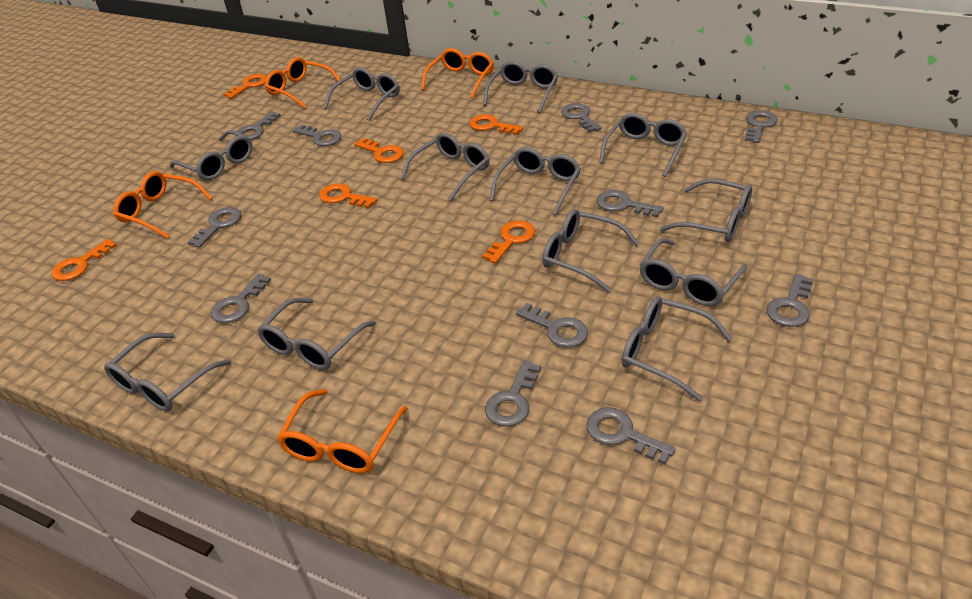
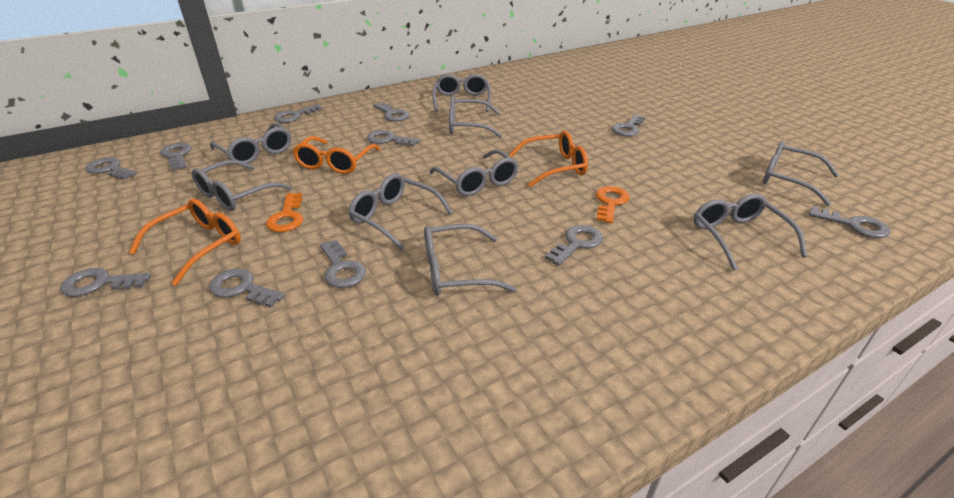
grey glasses: [104,333,231,411] [170,130,252,180] [257,298,376,370] [324,67,400,121] [400,133,490,201] [483,61,558,113] [490,147,581,216] [542,209,640,292] [599,113,687,177] [622,296,732,401] [640,238,747,306] [660,179,752,242] = 12 -> [192,160,292,211] [210,123,292,164] [348,174,453,250] [424,224,517,295] [429,150,519,196] [432,74,491,112] [449,96,502,138] [693,194,807,271] [763,141,839,206] = 9
orange glasses: [113,171,213,239] [265,57,341,109] [277,389,408,473] [421,48,494,99] = 4 -> [129,199,241,286] [292,136,380,174] [509,131,588,187] = 3
orange key: [51,239,117,281] [223,74,267,99] [319,183,377,208] [354,138,404,163] [469,114,524,135] [483,221,535,264] = 6 -> [266,193,303,232] [596,186,630,223] = 2

